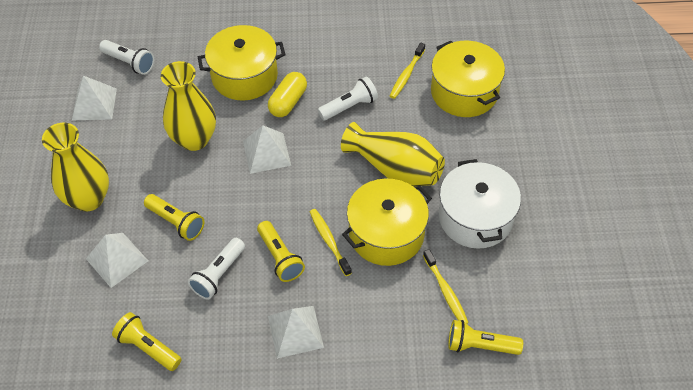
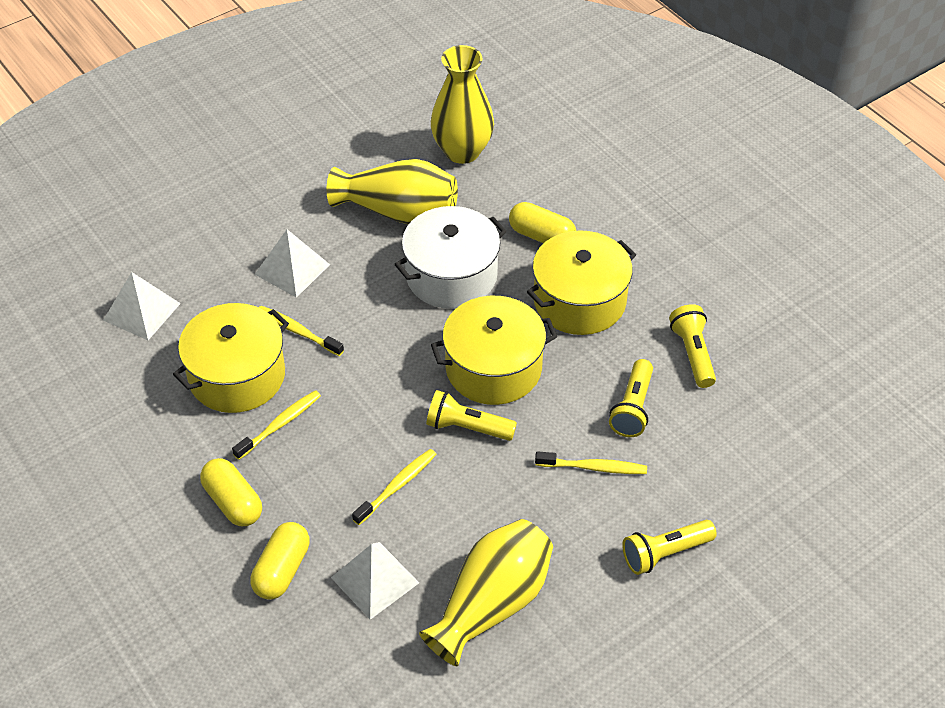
white flashlight: [99,40,154,75] [188,238,245,300] [318,77,378,120] = 3 -> none = 0
white pyramid: [72,75,117,120] [86,233,148,288] [243,125,291,174] [268,306,324,359] = 4 -> [103,272,181,340] [255,229,330,298] [331,542,419,620] = 3
yellow capsule: [268,72,307,117] = 1 -> [200,458,262,526] [250,522,310,600] [509,202,576,243] = 3
yellow toothbrush: [310,209,352,276] [390,43,425,99] [423,249,469,324] = 3 -> [232,390,321,460] [259,306,344,356] [352,449,437,525] [535,451,647,474] = 4

